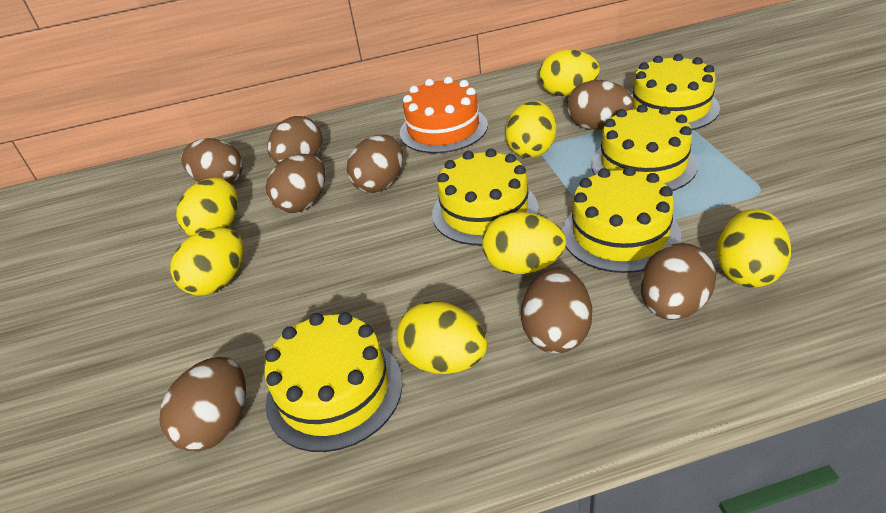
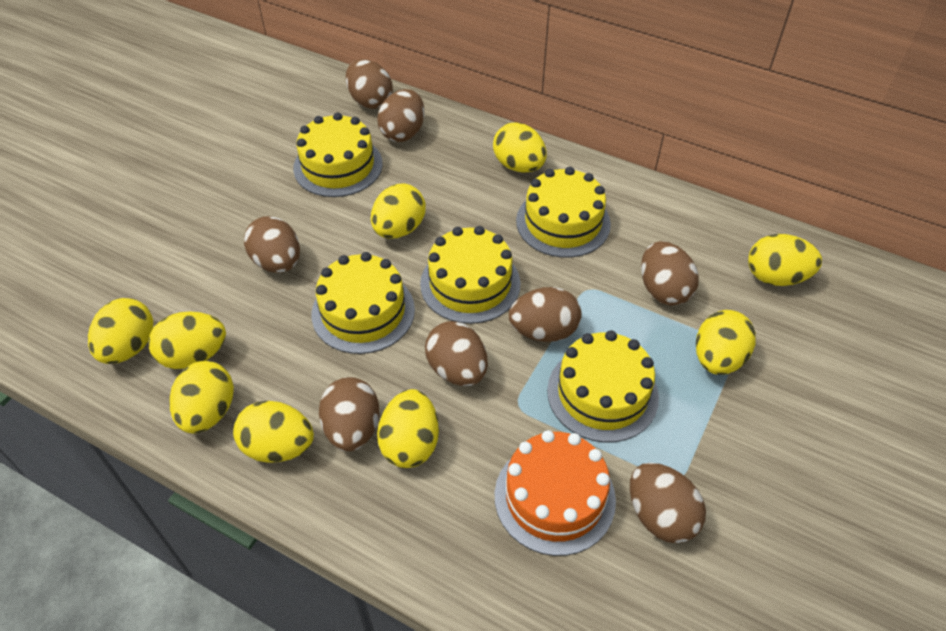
yellow egg: [170,228,243,296] [176,178,238,236] [397,301,487,374] [482,212,566,274] [505,101,556,158] [539,50,600,96] [717,209,791,288] = 7 -> [88,298,153,364] [148,311,226,369] [170,361,234,434] [233,401,314,463] [371,184,426,239] [377,389,439,468] [493,122,546,173] [696,310,756,375] [748,234,822,286] = 9

